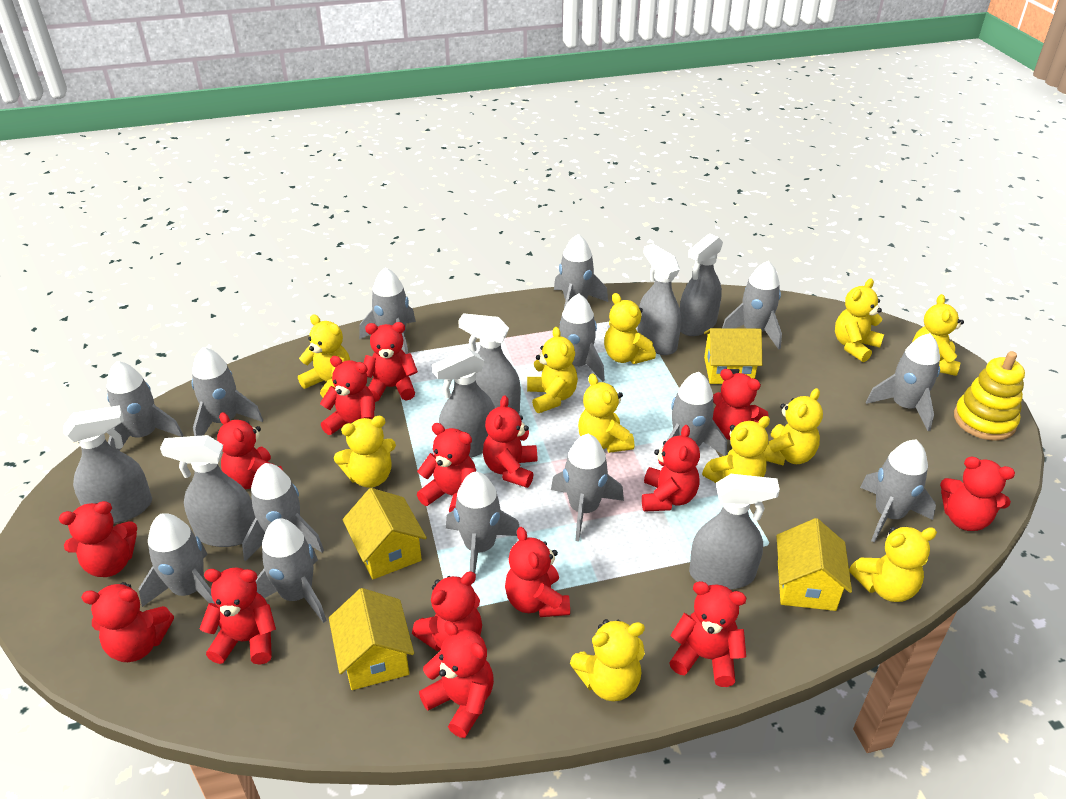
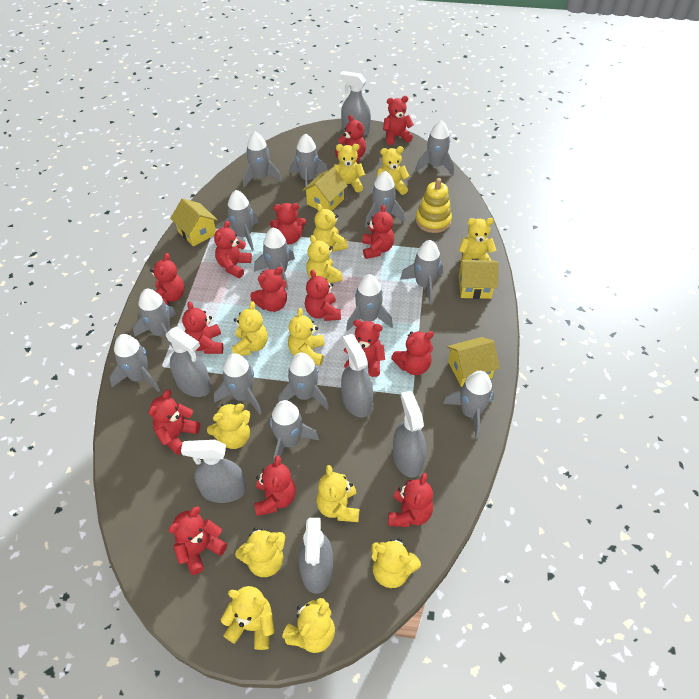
grey spray bottle: [63,405,152,524] [160,435,255,547] [432,349,495,458] [458,313,521,414] [637,244,681,355] [680,233,723,336] [689,474,780,590] = 7 -> [166,326,211,397] [181,440,246,503] [299,518,333,594] [340,71,371,136] [341,334,373,418] [393,391,426,478] = 6
yellow teddy bear: [298,314,350,397] [334,416,396,488] [527,327,578,413] [570,619,645,701] [578,373,634,453] [604,293,656,364] [702,416,770,483] [763,388,823,466] [835,278,884,362] [849,527,937,602] [912,294,964,376] = 11 -> [207,403,251,449] [221,586,275,650] [232,301,268,356] [235,527,285,577] [282,598,335,653] [288,308,325,366] [306,235,343,283] [313,204,348,252] [316,465,360,522] [334,144,365,192] [371,538,421,588] [376,146,410,195] [459,218,496,265] = 13

